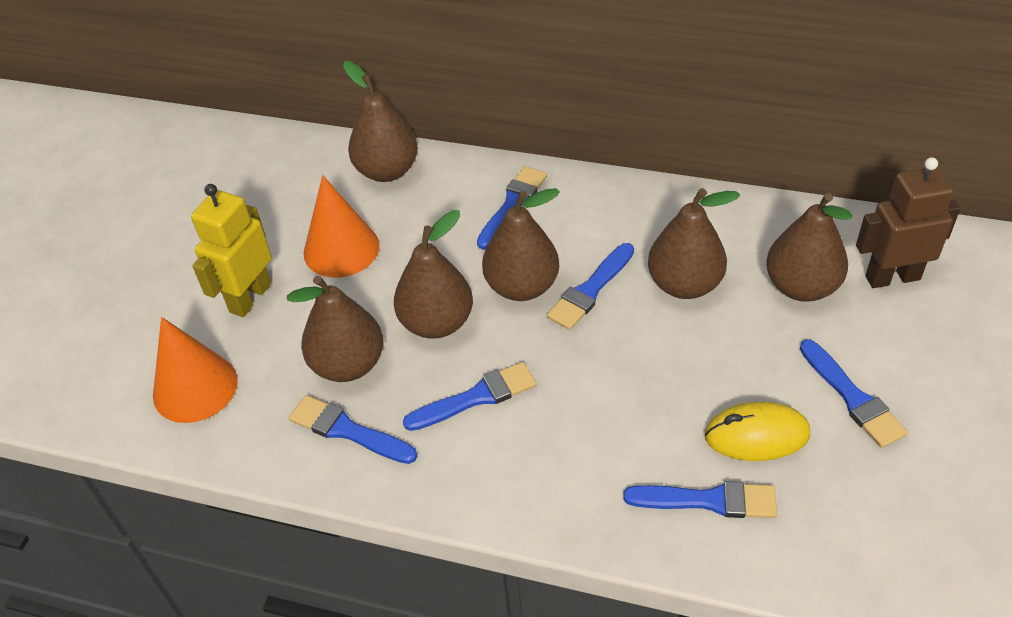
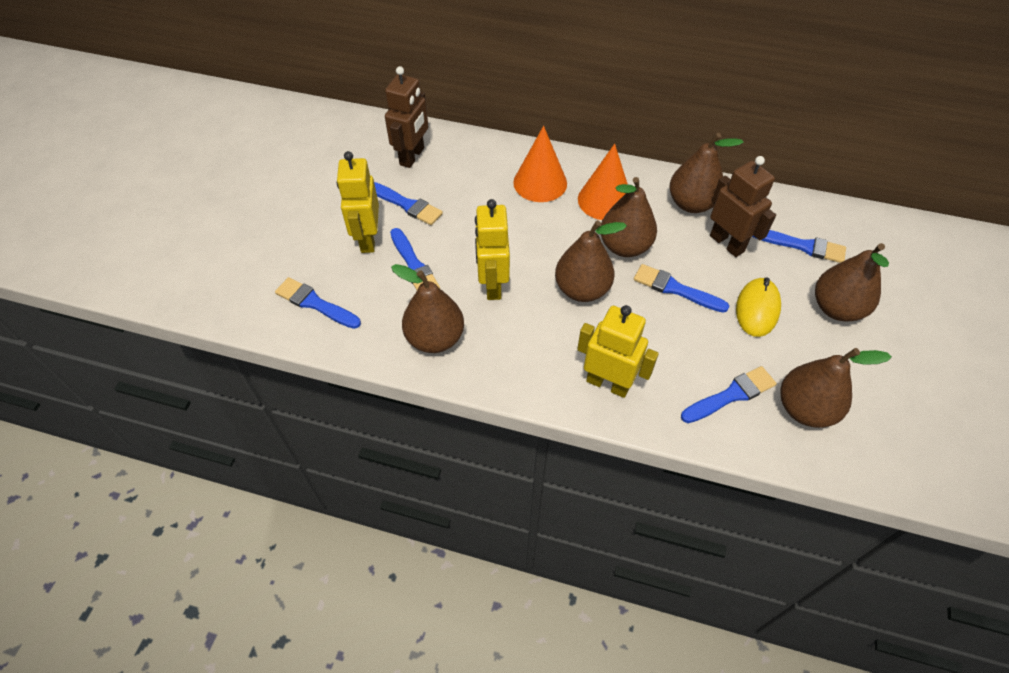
brown robot: [856,157,961,288] = 1 -> [385,66,428,168] [710,156,776,257] = 2
yellow robot: [191,184,272,317] = 1 -> [337,151,379,253] [475,199,510,300] [577,305,659,398] = 3

